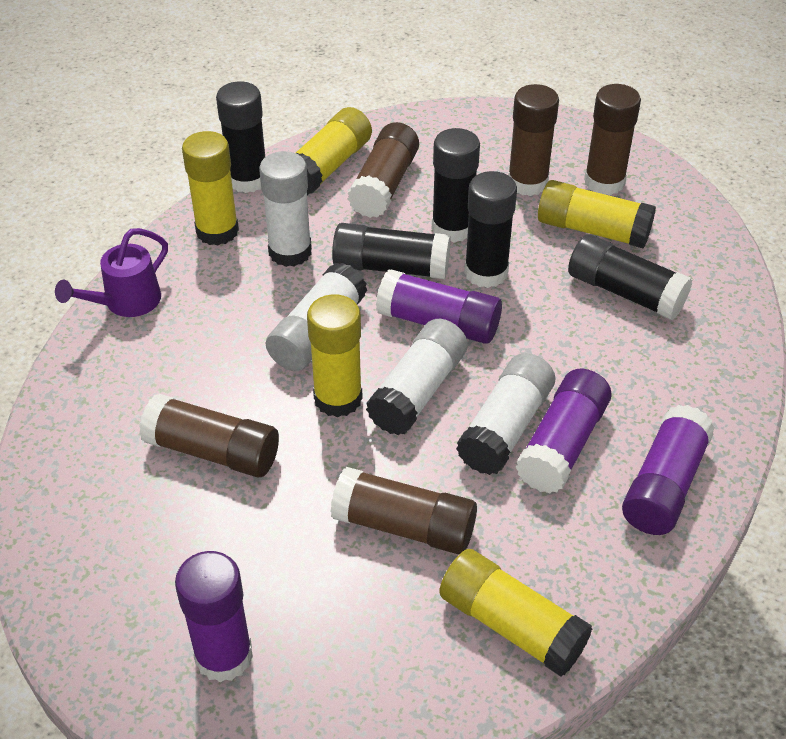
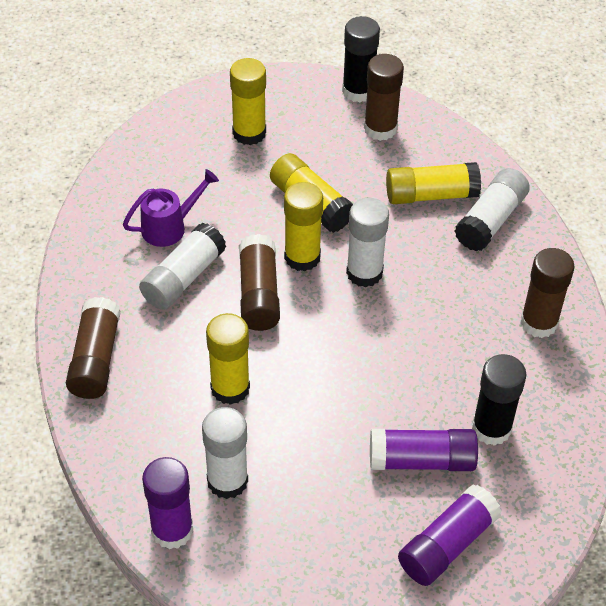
black glue stick: [216,81,265,193] [332,223,451,279] [432,128,480,243] [464,171,517,288] [568,234,693,320] = 5 -> [342,16,380,103] [472,354,526,446] = 2
brown glue stick: [139,394,279,478] [330,467,477,555] [348,122,419,218] [508,84,559,196] [584,84,641,195] = 5 -> [66,297,121,399] [239,234,280,331] [364,54,404,141] [521,248,574,338] = 4
purple glue stick: [175,551,253,682] [376,269,502,344] [515,369,612,494] [622,405,715,535] = 4 -> [142,457,193,549] [370,429,478,471] [398,484,502,586] = 3

